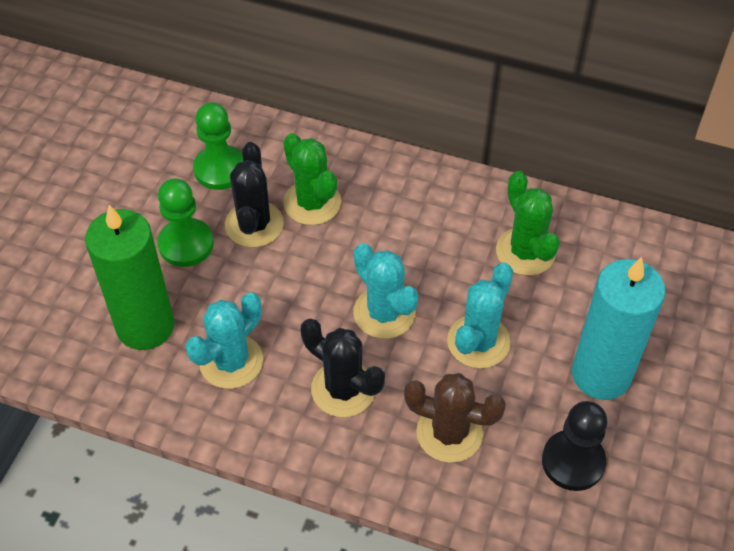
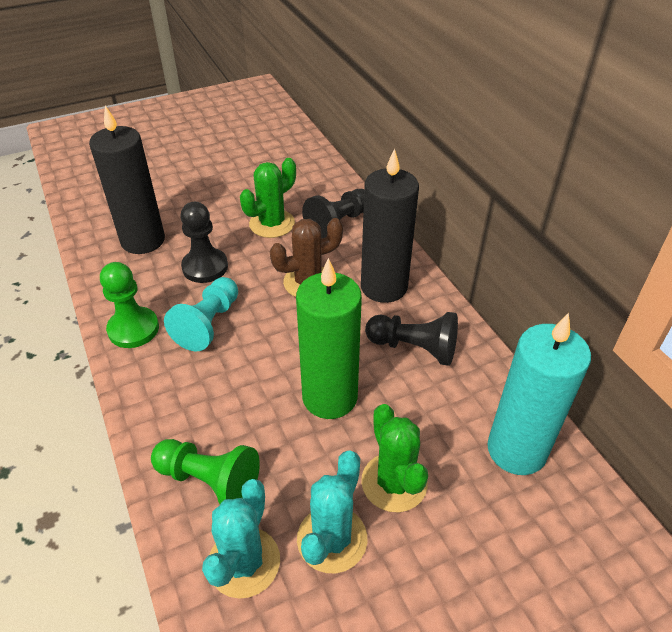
black cactus: [225,142,284,248] [301,319,385,417] = 2 -> none = 0
black candle: none = 0 -> [89,105,165,254] [361,148,419,303] = 2
black pawn: [542,401,607,491] = 1 -> [180,202,228,283] [302,189,364,239] [365,312,458,366] = 3
turquoise cactus: [185,293,263,389] [353,243,418,339] [447,262,513,369] = 3 -> [202,479,280,599] [297,450,367,573] = 2
turquoise pawn: none = 0 -> [164,277,238,351] = 1

